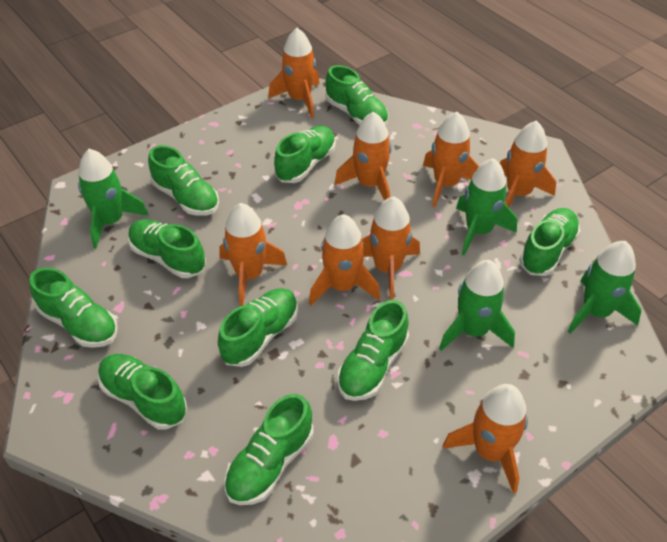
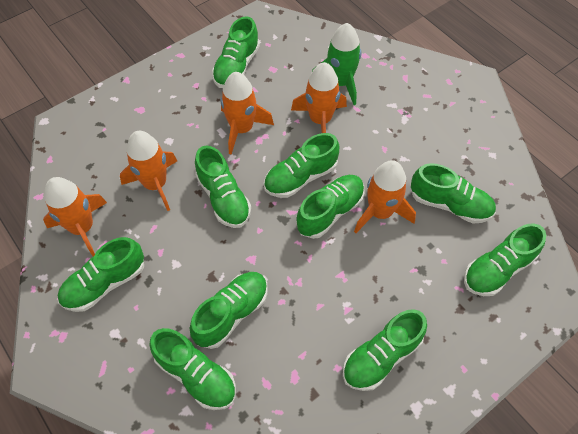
green rocket: [78,149,149,248] [439,260,515,351] [456,158,517,256] [567,241,642,334] = 4 -> [312,23,361,105] = 1
orange rocket: [219,203,287,306] [268,28,319,118] [309,214,380,306] [334,112,392,201] [362,196,420,299] [423,112,479,207] [443,384,528,494] [500,121,556,207] = 8 -> [43,177,107,257] [120,131,177,211] [220,72,274,155] [291,62,347,133] [354,160,416,233] = 5

